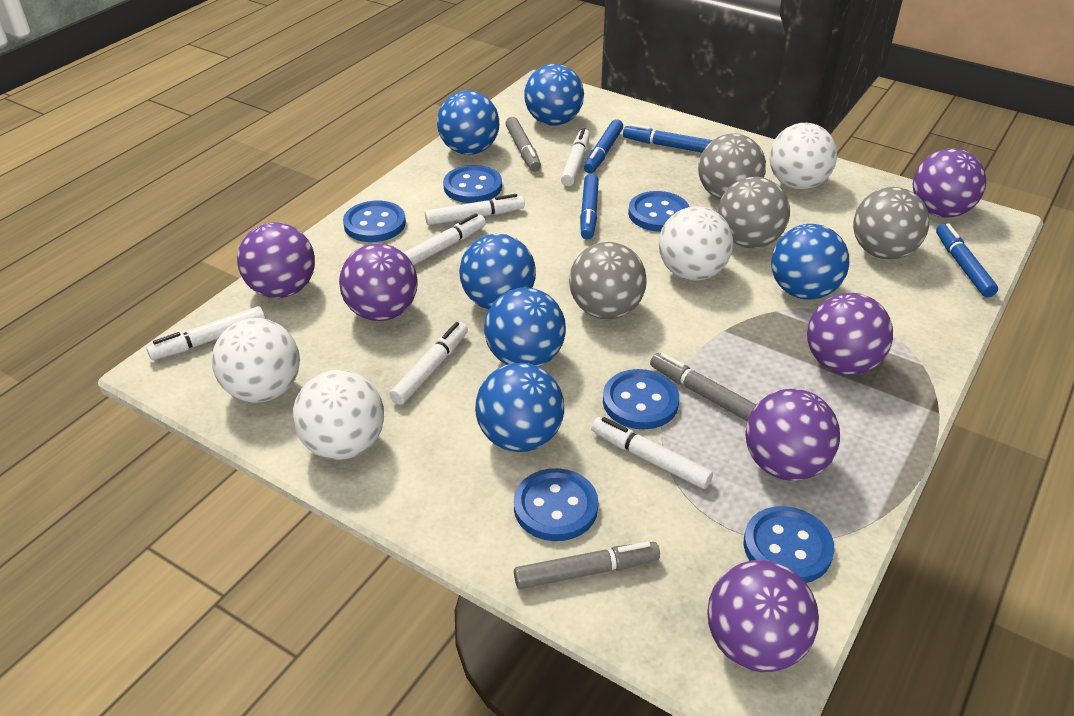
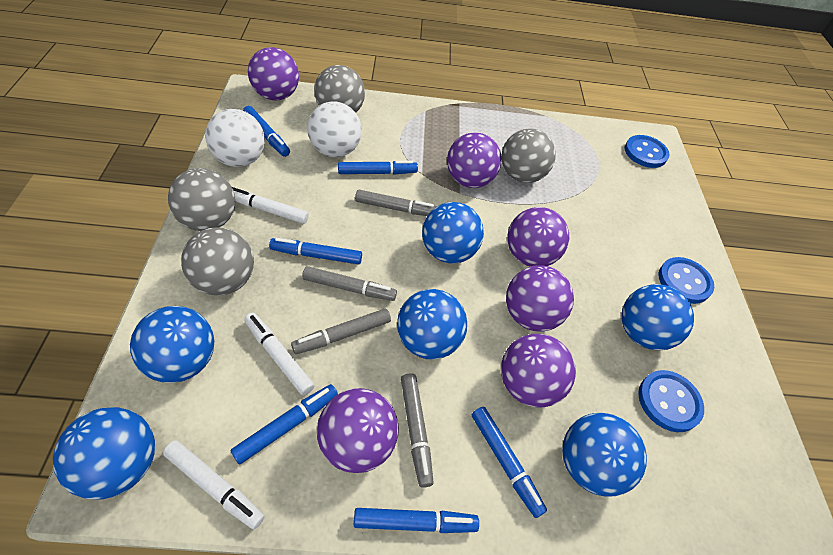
blue button: [343,201,406,242] [443,165,502,203] [514,468,598,541] [603,369,679,429] [628,191,689,232] [744,506,834,583] = 6 -> [624,135,670,168] [638,370,704,432] [658,257,714,304] = 3
blue marker: [580,174,599,239] [584,119,623,173] [623,124,712,152] [936,223,998,297] = 4 -> [230,384,338,464] [243,106,290,157] [269,238,362,264] [338,161,418,175] [354,508,479,533] [472,407,547,518] = 6
grey marker: [505,117,541,172] [514,541,660,589] [650,353,756,421] = 3 -> [291,309,391,354] [302,266,397,301] [355,190,437,216] [401,373,434,488] = 4
white ball: [212,318,300,403] [293,370,384,460] [659,206,733,281] [769,123,837,190] = 4 -> [205,109,265,167] [307,101,362,157] = 2
white marker: [146,306,265,360] [389,322,468,405] [403,213,486,265] [425,194,525,225] [561,128,590,186] [591,417,713,489] = 6 -> [163,440,264,529] [232,187,309,224] [244,313,315,396] = 3

